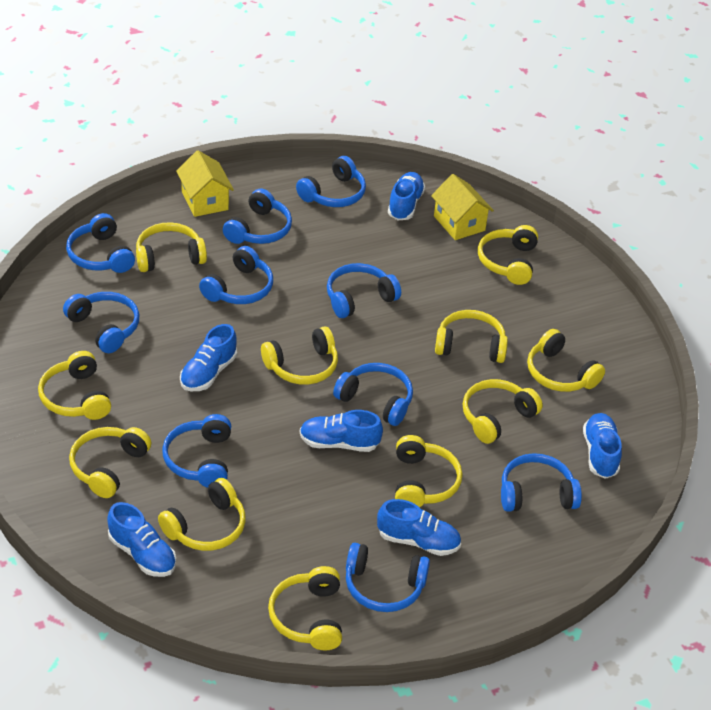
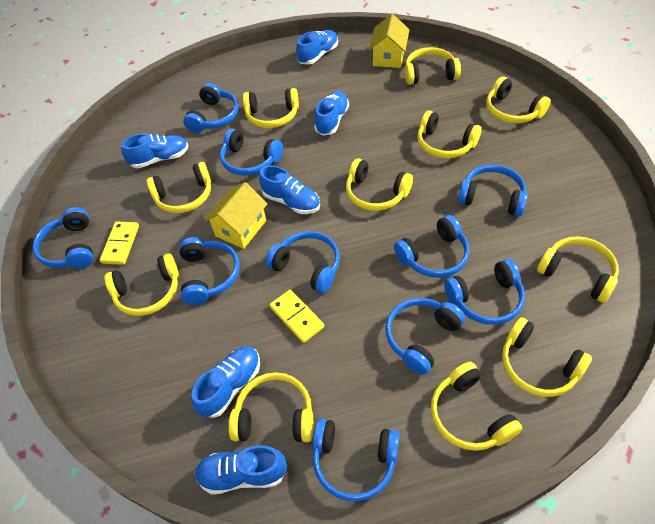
yellow domino: none = 0 -> [100,222,139,265] [270,290,324,343] = 2

